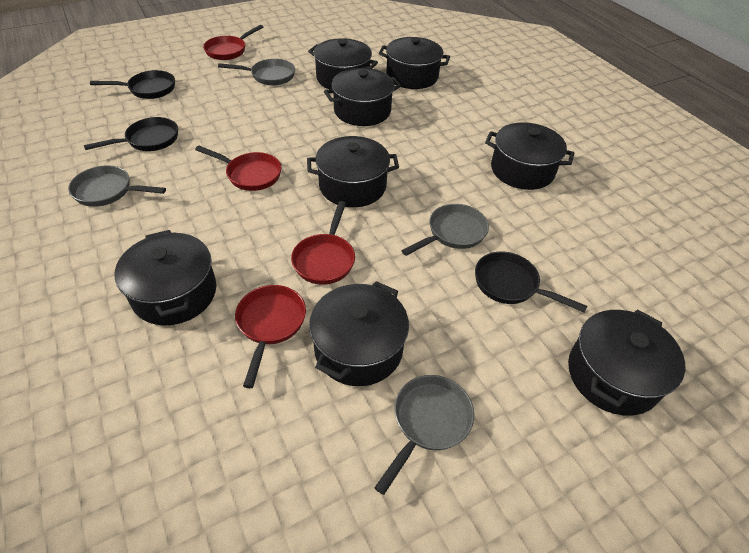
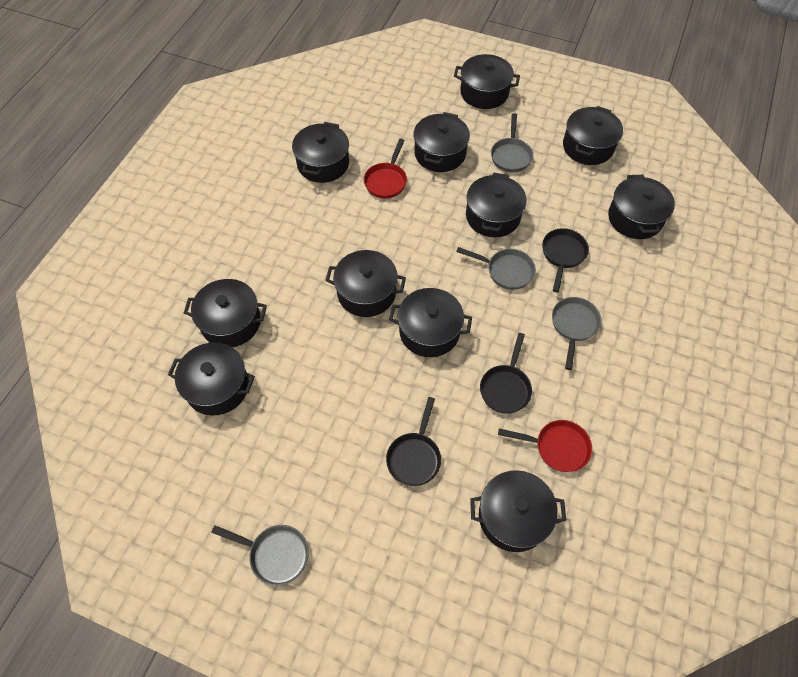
black pot: [114,230,217,325] [307,136,399,207] [308,38,378,89] [309,281,409,386] [324,68,401,126] [379,37,450,89] [485,122,574,190] [568,309,685,415] = 8 -> [168,342,255,416] [184,279,267,347] [292,122,349,183] [325,250,406,317] [389,288,472,357] [413,112,470,172] [454,54,520,109] [466,172,527,237] [470,470,566,552] [563,106,623,165] [608,175,675,239] = 11
red pan: [195,146,281,191] [203,25,263,60] [235,285,306,388] [291,201,355,285] = 4 -> [364,139,407,199] [498,420,592,472] = 2

